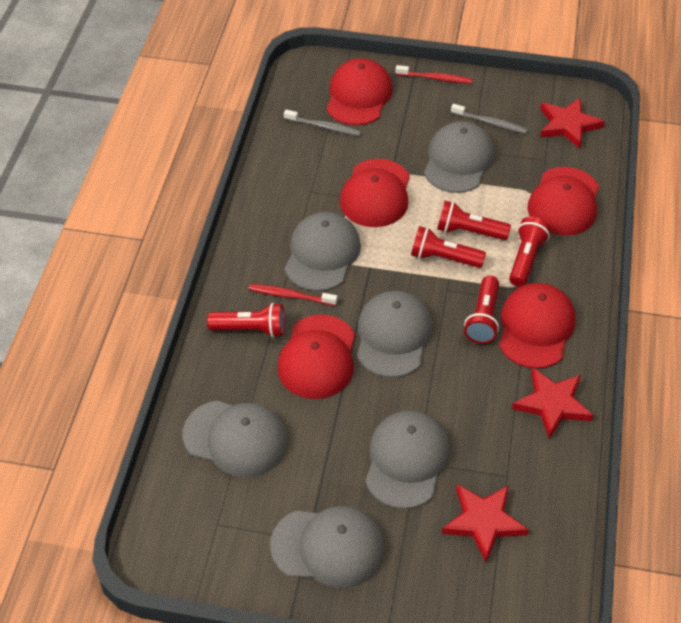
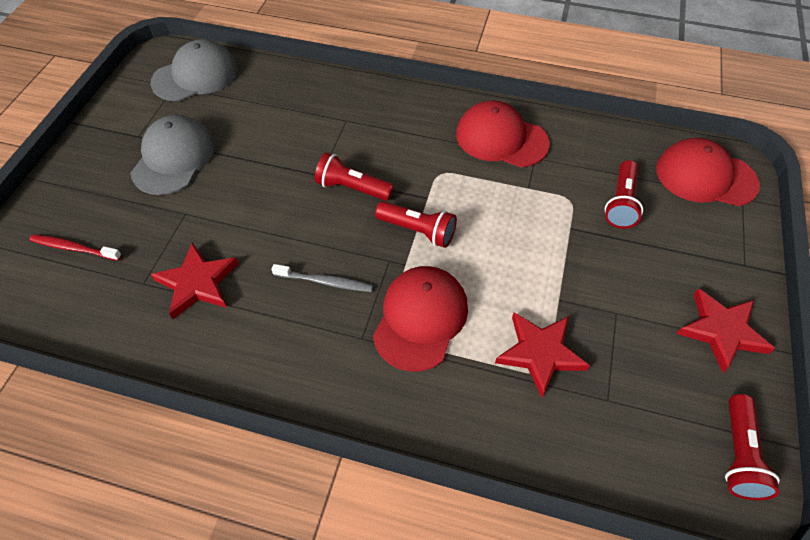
grey cap: [182,400,288,477] [270,506,384,588] [285,212,361,291] [357,291,432,377] [365,410,450,509] [424,121,495,193] = 6 -> [131,115,215,195] [150,39,238,101] = 2
grey toothbrush: [284,110,361,136] [451,104,528,134] = 2 -> [272,264,373,292] = 1
red cap: [277,315,355,399] [326,58,393,125] [340,159,410,227] [499,283,575,369] [527,167,599,236] = 5 -> [373,266,468,372] [456,100,550,167] [656,138,760,206] = 3
red flashlight: [207,303,285,338] [411,226,486,268] [437,201,511,240] [464,276,499,344] [509,217,551,287] = 5 -> [315,152,394,201] [375,201,457,248] [605,160,643,229] [725,394,780,500] = 4
red toothbrush: [249,284,337,306] [395,65,473,84] = 2 -> [29,234,122,261] = 1

